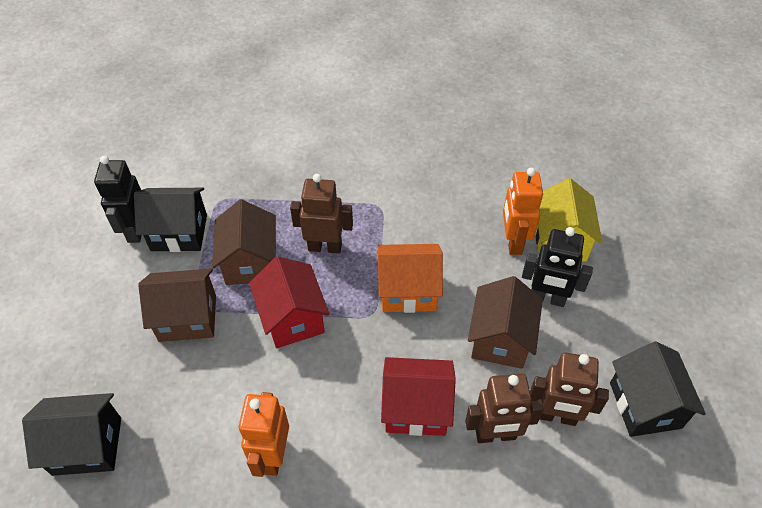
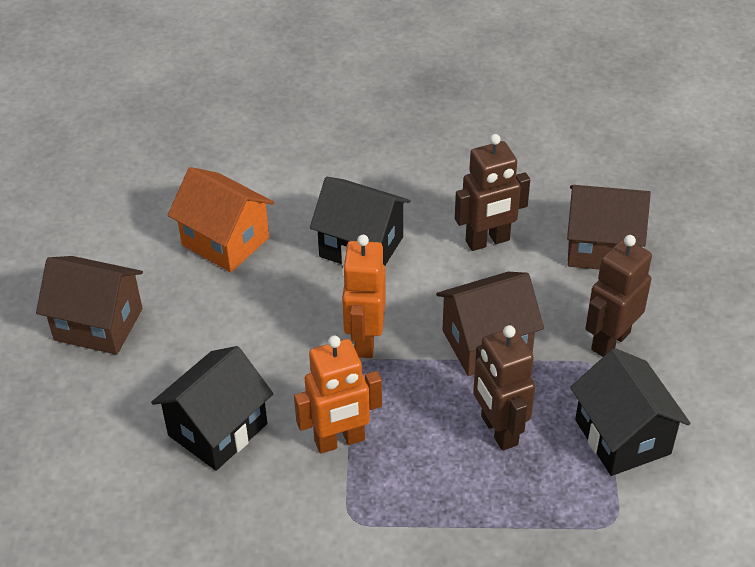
black robot: [94,156,142,243] [522,227,593,307] = 2 -> none = 0
red house: [249,256,329,348] [381,357,456,436] = 2 -> none = 0
yellow house: [536,178,602,262] = 1 -> none = 0

